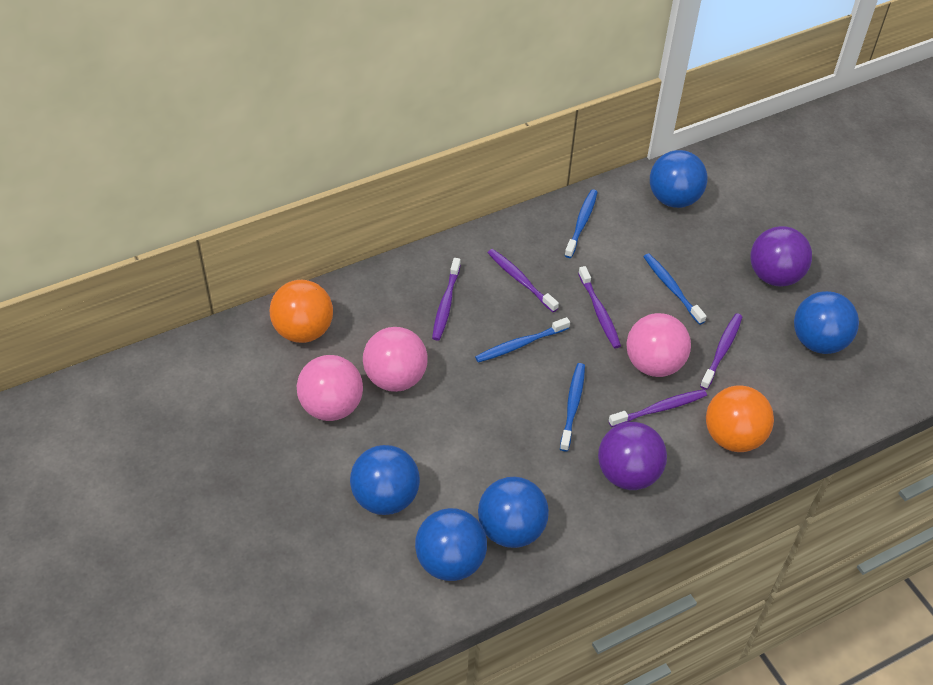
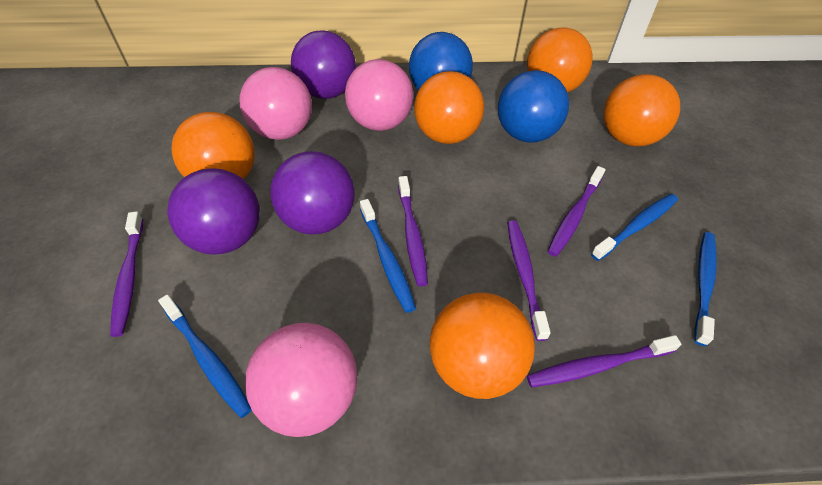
blue ball: [350,445,420,515] [415,508,487,581] [478,477,549,548] [650,150,707,208] [794,291,859,354] = 5 -> [409,32,473,91] [498,70,569,143] = 2
orange ball: [270,280,333,343] [706,385,774,452] = 2 -> [172,112,255,180] [414,71,484,144] [430,293,535,399] [527,28,593,92] [603,74,680,146] = 5
purple ball: [598,422,667,490] [751,226,812,286] = 2 -> [167,168,260,255] [270,151,355,234] [291,31,356,99] = 3

